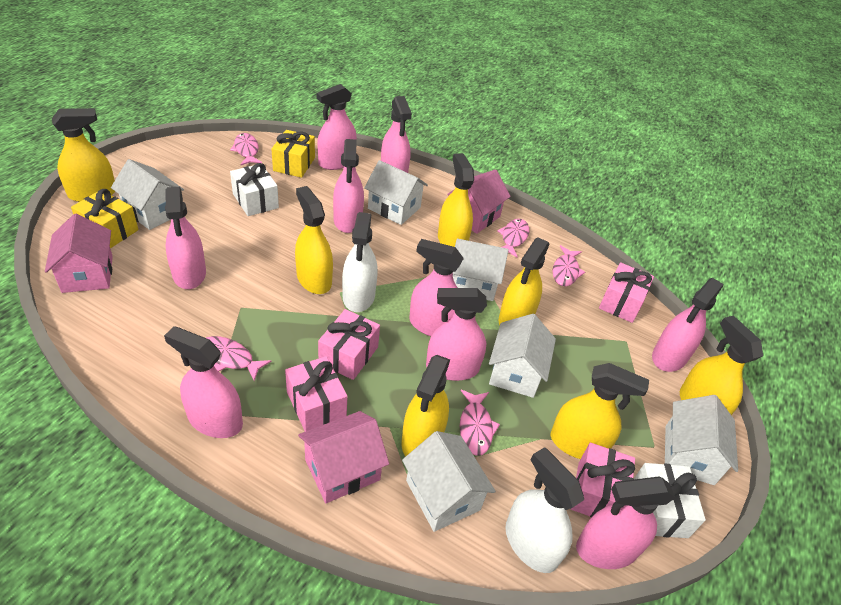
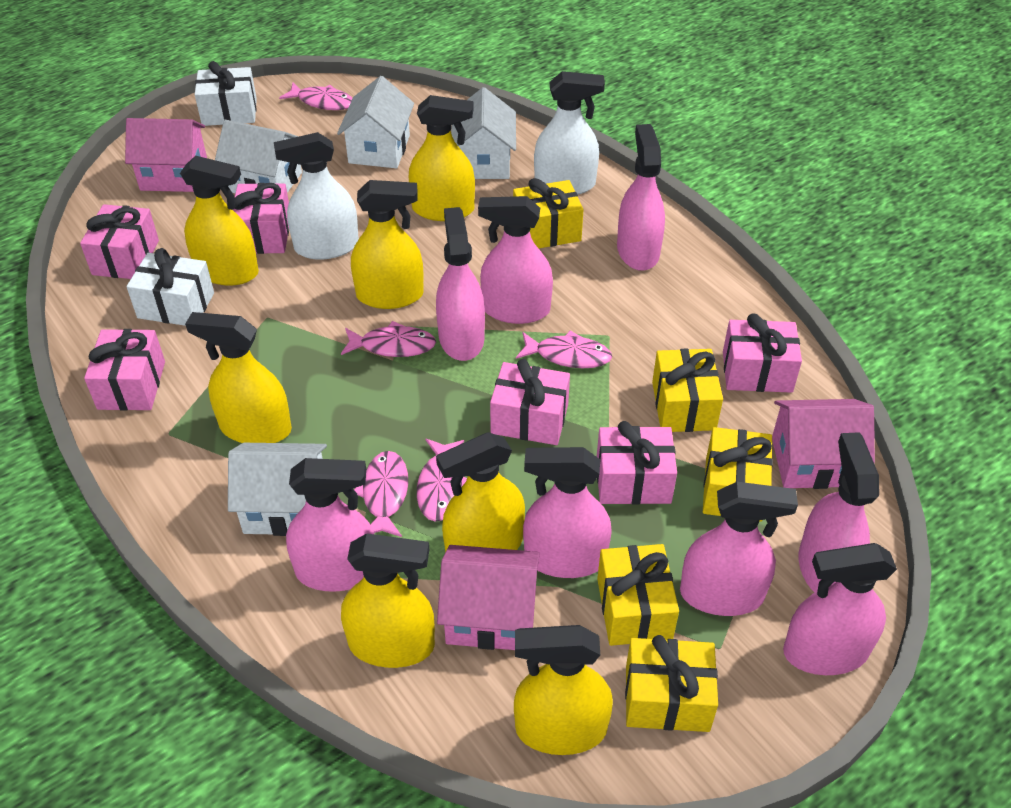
pink gift: [285,356,347,432] [318,309,380,380] [571,443,635,518] [599,262,654,323] = 4 -> [80,204,159,279] [84,329,165,411] [233,183,289,254] [490,359,570,445] [597,421,677,504] [723,314,802,393] = 6
pink spray bottle: [164,326,243,438] [165,187,206,289] [317,84,357,170] [333,139,364,233] [381,96,412,173] [409,239,464,336] [426,288,487,381] [576,477,675,569] [652,278,723,372] = 9 -> [286,458,374,592] [436,207,485,361] [478,196,553,324] [523,447,612,578] [617,124,665,271] [680,482,798,616] [783,543,897,675] [799,432,879,593] = 8
white house: [111,159,184,230] [364,160,428,225] [402,431,496,532] [453,238,509,301] [489,314,556,398] [665,395,738,485] = 6 -> [215,120,302,193] [228,443,327,536] [337,76,414,168] [451,87,516,179] = 4
yellow gift: [71,189,139,248] [272,130,315,178] = 2 -> [513,178,584,248] [597,544,679,646] [625,635,718,732] [652,349,723,432] [703,427,773,522] = 5

